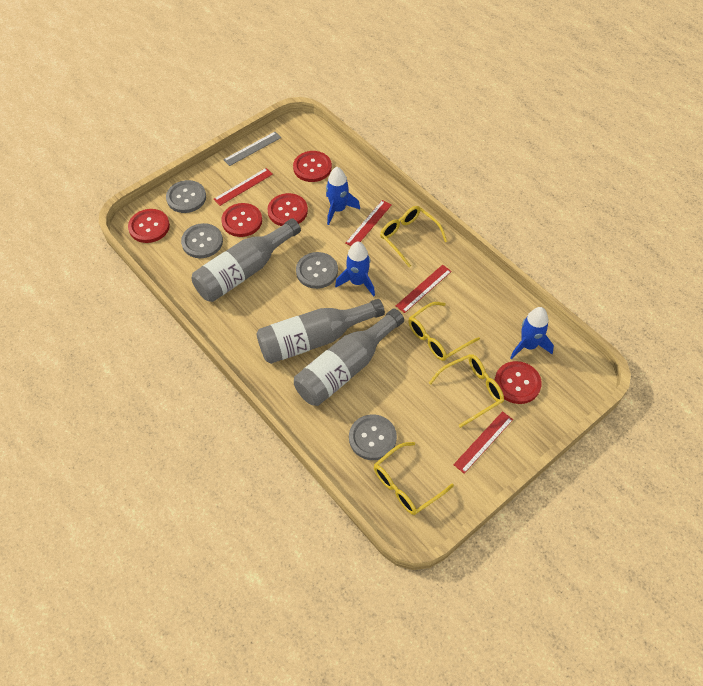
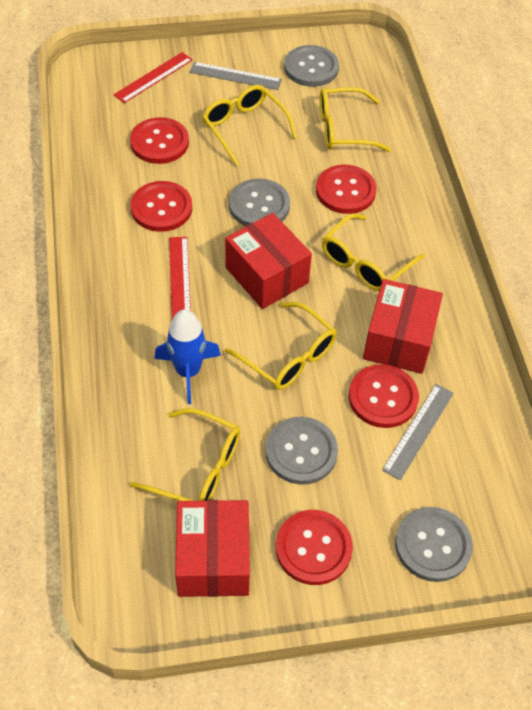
blue rocket: [326,167,360,225] [335,241,375,296] [510,307,554,359] = 3 -> [154,309,221,404] = 1
grey bottle: [191,218,301,302] [257,299,385,364] [294,308,404,406] = 3 -> none = 0
grey ruler: [223,132,281,166] = 1 -> [190,62,282,90] [382,384,454,480] = 2
red box: none = 0 -> [175,500,250,597] [225,213,312,309] [363,279,443,374] = 3
red ruler: [214,168,273,206] [346,200,392,246] [396,265,452,313] [453,411,513,474] = 4 -> [113,52,193,103] [169,237,191,319] = 2
yellow glasses: [374,442,454,515] [380,206,447,267] [408,302,480,361] [429,354,504,428] = 4 -> [130,408,240,501] [202,85,297,166] [225,302,337,390] [320,87,391,152] [322,214,424,291] = 5

